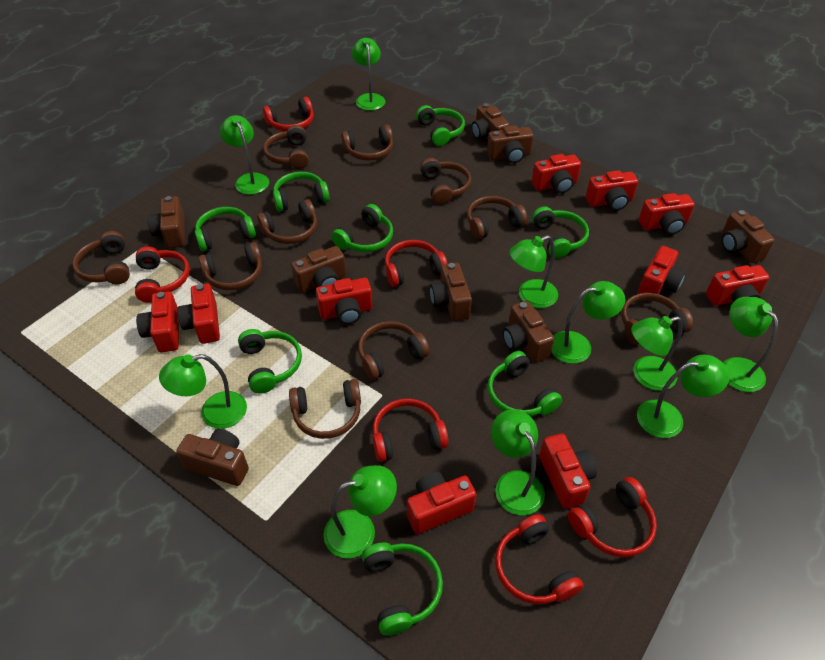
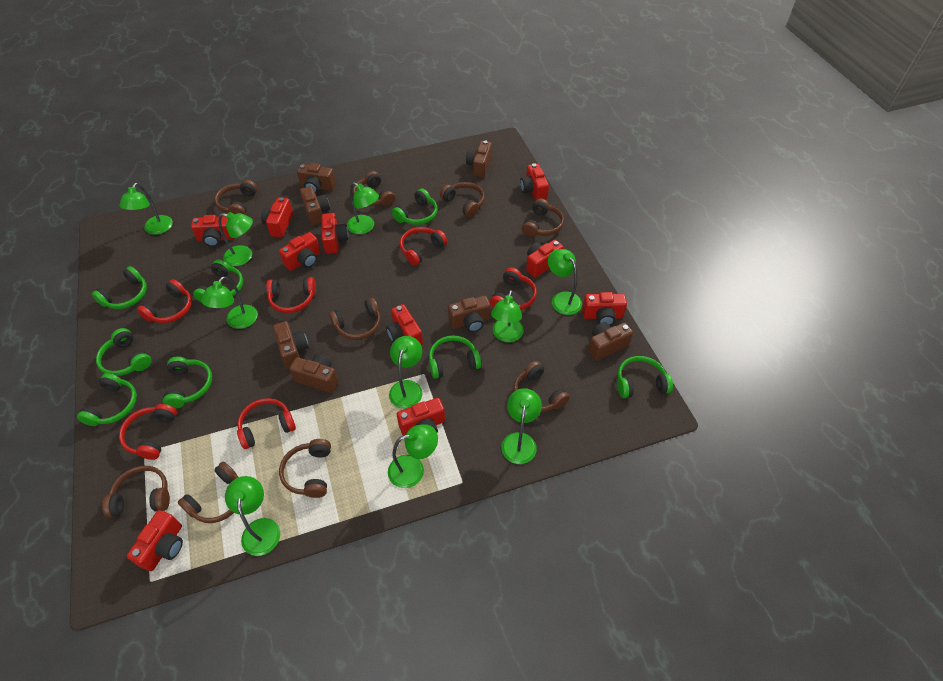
brown camera: [147,196,185,248] [176,429,249,486] [291,246,346,293] [430,263,472,321] [472,103,510,140] [487,125,533,163] [503,301,554,363] [721,210,775,263] = 8 -> [273,321,309,369] [289,354,338,393] [297,163,336,193] [300,186,330,225] [448,295,491,332] [466,140,492,177] [588,322,633,361] = 7
brown headphones: [72,231,130,284] [199,242,262,290] [257,199,317,244] [263,125,309,169] [289,379,361,439] [341,125,393,161] [358,321,430,380] [420,158,471,205] [467,196,528,239] [621,293,693,345] = 10 -> [102,466,170,517] [178,462,238,523] [215,180,257,215] [279,439,331,498] [329,298,381,340] [353,171,395,206] [440,182,485,217] [514,361,570,412] [522,198,564,237] = 9

